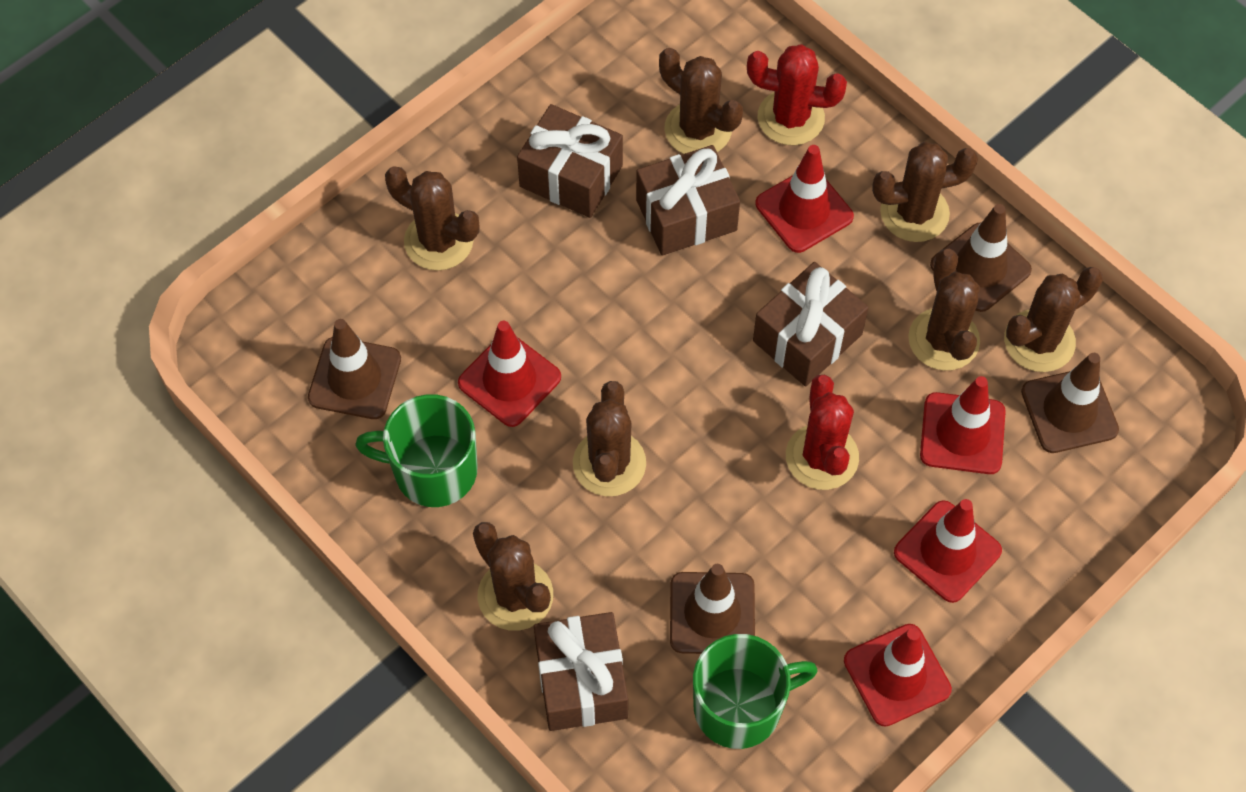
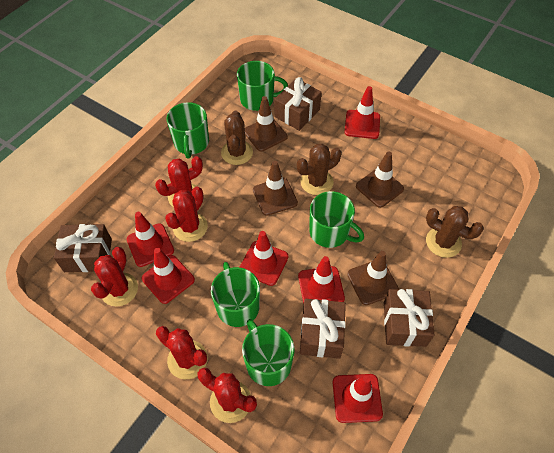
brown cactus: [385,166,480,271] [473,522,553,631] [573,381,646,496] [659,48,743,154] [872,142,978,242] [908,249,980,371] [1004,267,1103,372] = 7 -> [221,111,253,165] [297,144,341,195] [426,206,484,258] = 3
green mug: [355,394,478,507] [693,634,818,749] = 2 -> [167,102,209,158] [211,262,260,327] [237,61,288,111] [242,319,295,386] [309,191,364,248] = 5
red cactus: [747,44,847,145] [786,375,859,490] = 2 -> [91,247,138,307] [155,156,203,207] [156,326,208,379] [165,186,208,242] [198,368,257,423] = 5
red traffic cone: [458,321,561,427] [755,145,854,253] [844,624,952,727] [894,499,1002,603] [920,376,1006,474] = 5 -> [127,212,174,267] [142,248,195,304] [240,231,289,286] [298,256,345,304] [333,374,383,423] [345,86,380,139] = 6

